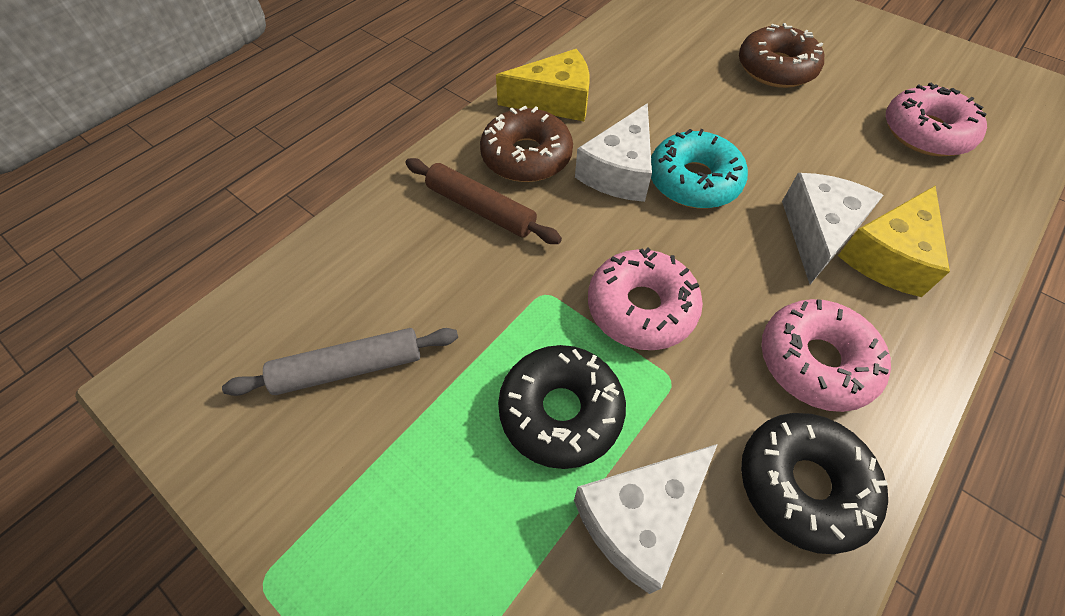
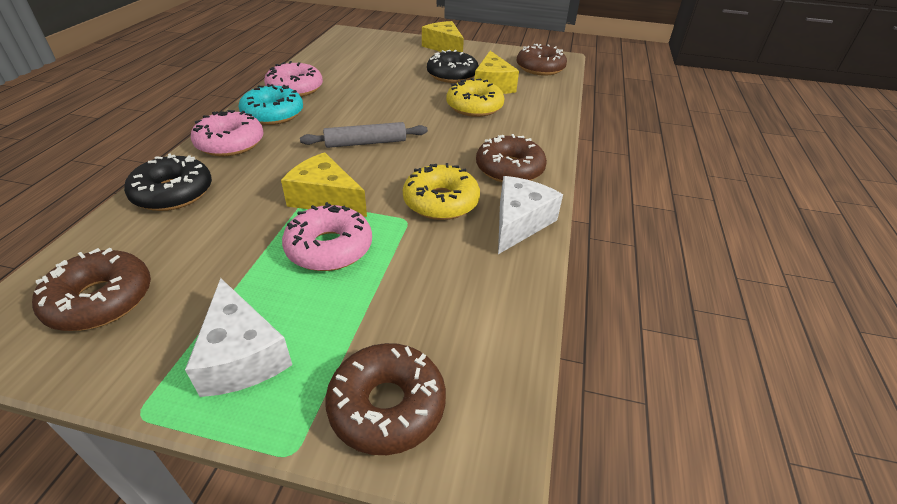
brown donut: [480,106,573,182] [739,23,824,88] = 2 -> [32,248,151,331] [325,343,446,455] [476,134,547,182] [516,44,567,76] = 4
brown rolling pin: [406,158,562,244] = 1 -> none = 0
white cheese: [574,444,718,594] [575,103,652,202] [782,173,884,284] = 3 -> [185,278,292,397] [498,176,563,254] = 2
yellow cheese: [496,49,589,121] [838,186,950,297] = 2 -> [281,152,367,217] [422,21,464,52] [475,51,519,94] = 3
yellow donut: none = 0 -> [403,163,480,220] [446,78,505,117] = 2

